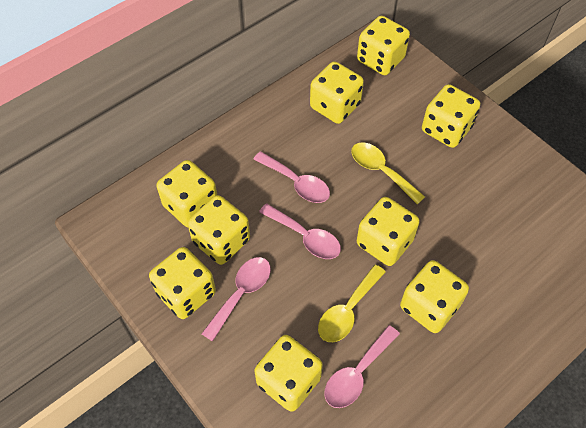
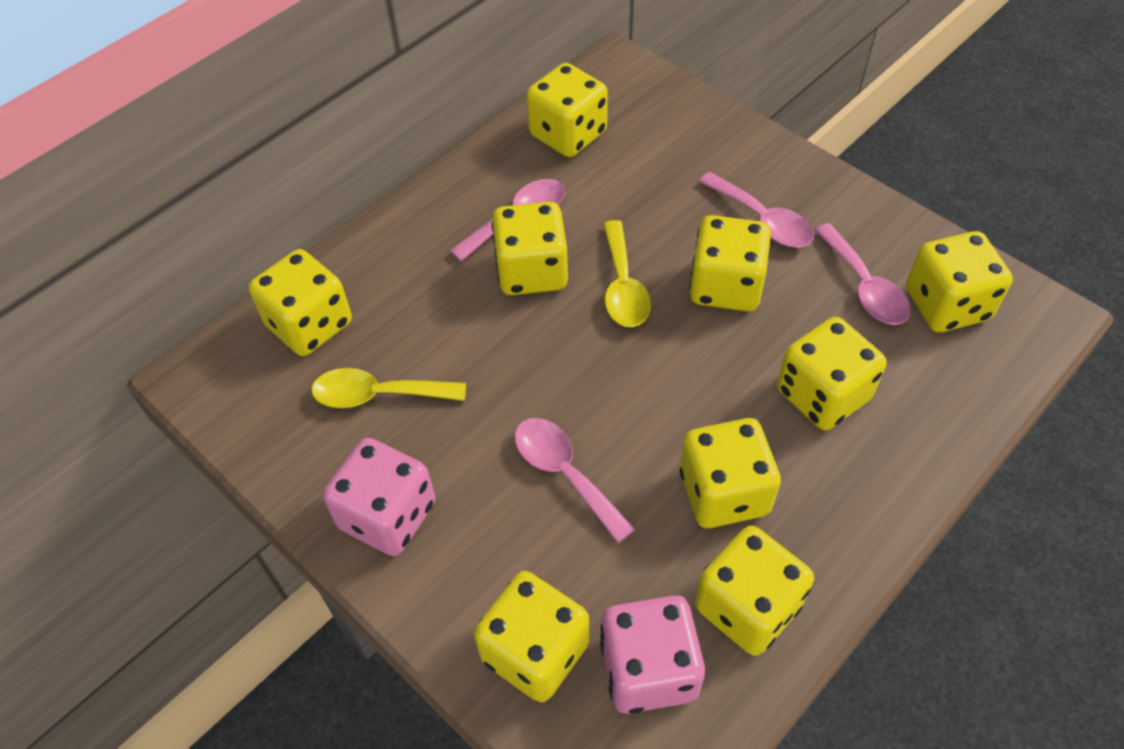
pink dice: none = 0 -> [323,438,435,556] [600,595,705,714] = 2

